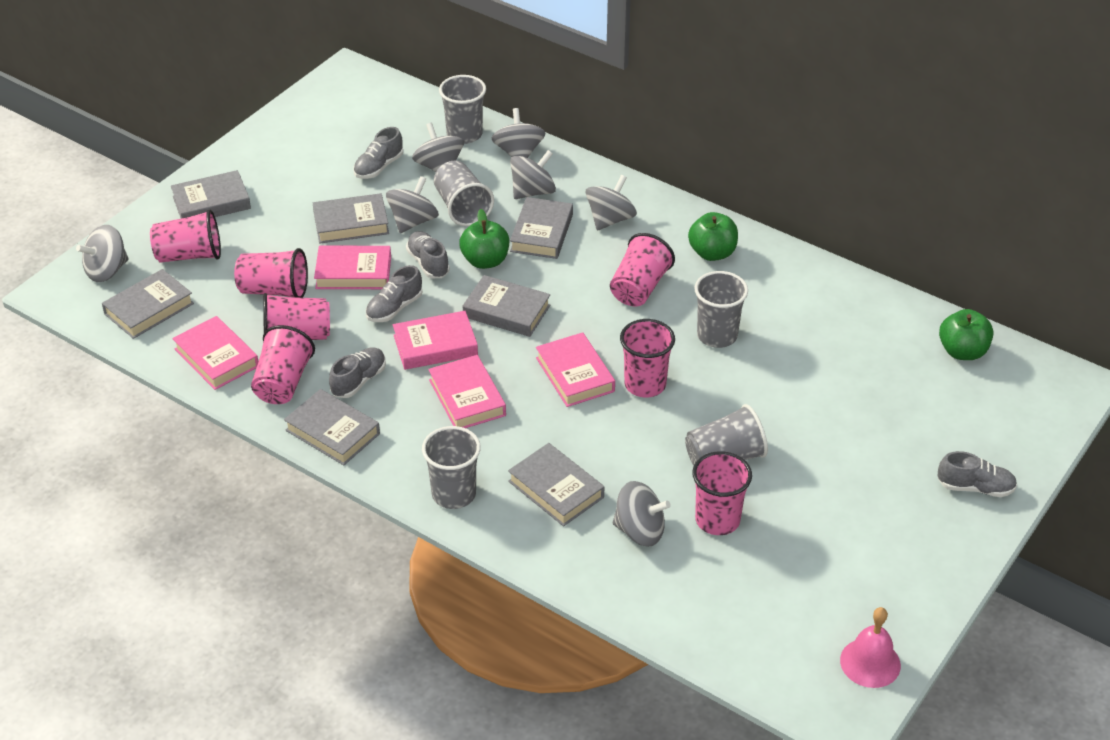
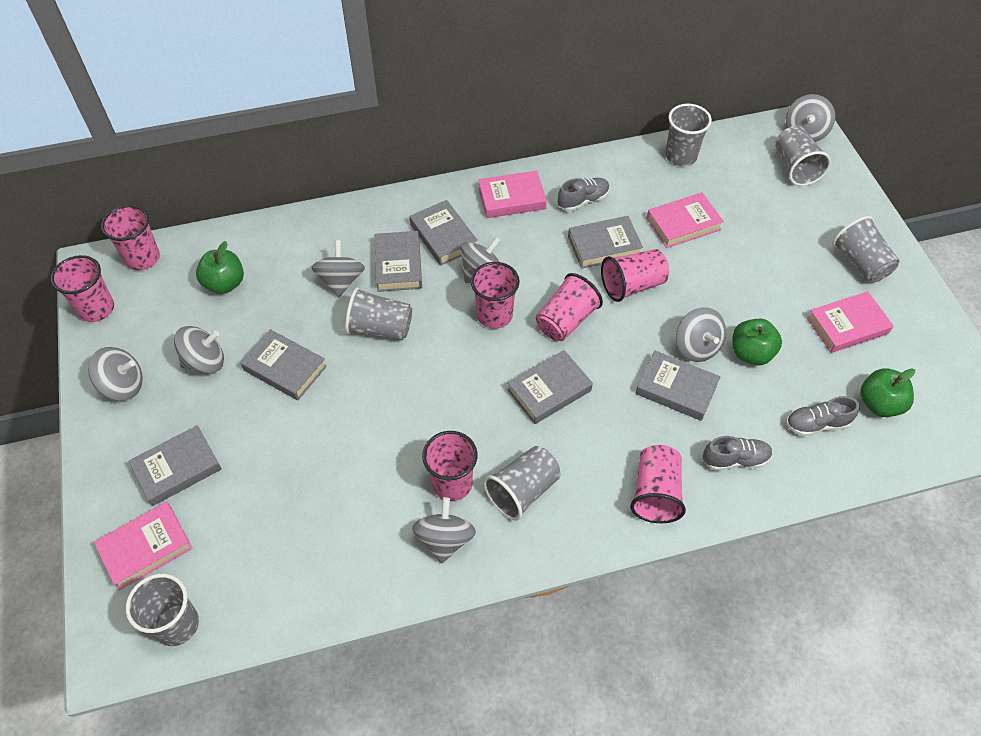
grey cup: [422,426,481,509] [434,161,494,226] [439,75,486,144] [685,404,768,465] [695,271,748,348] = 5 -> [126,574,199,646] [345,287,412,340] [483,446,561,521] [666,103,712,166] [775,125,831,186] [832,216,899,283] = 6
grey shoe: [329,347,386,398] [353,127,403,179] [366,265,422,322] [406,231,450,278] [937,451,1017,497] = 5 -> [558,178,610,211] [703,436,772,471] [786,396,859,436] = 3
pink bell: [840,607,901,688] = 1 -> none = 0
pink book: [172,316,258,390] [314,246,391,289] [393,311,478,370] [428,355,506,428] [536,332,615,407] = 5 -> [94,502,193,590] [478,171,547,218] [646,192,724,248] [807,291,894,353] = 4

